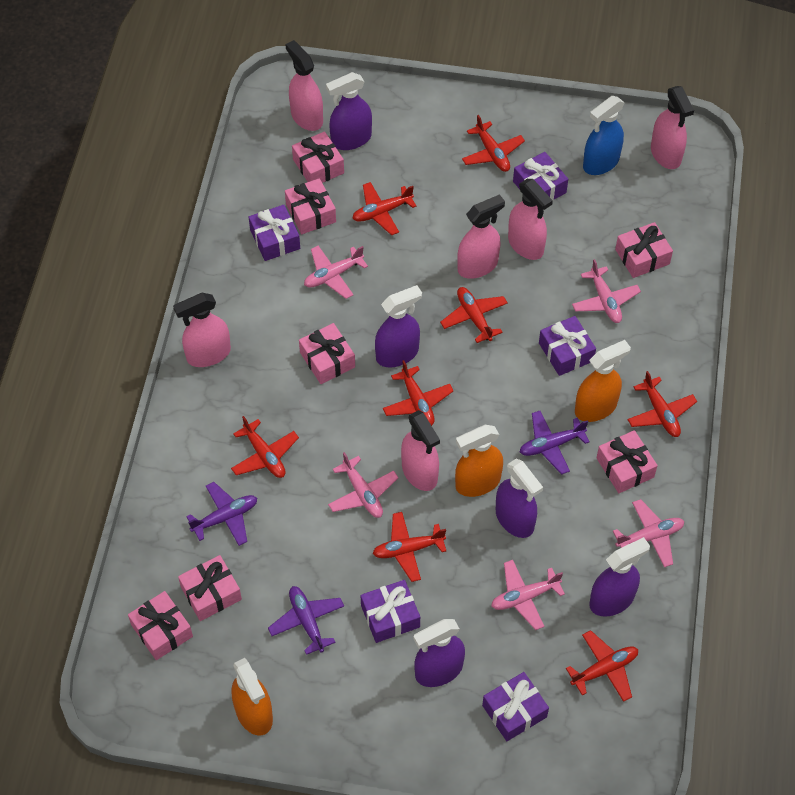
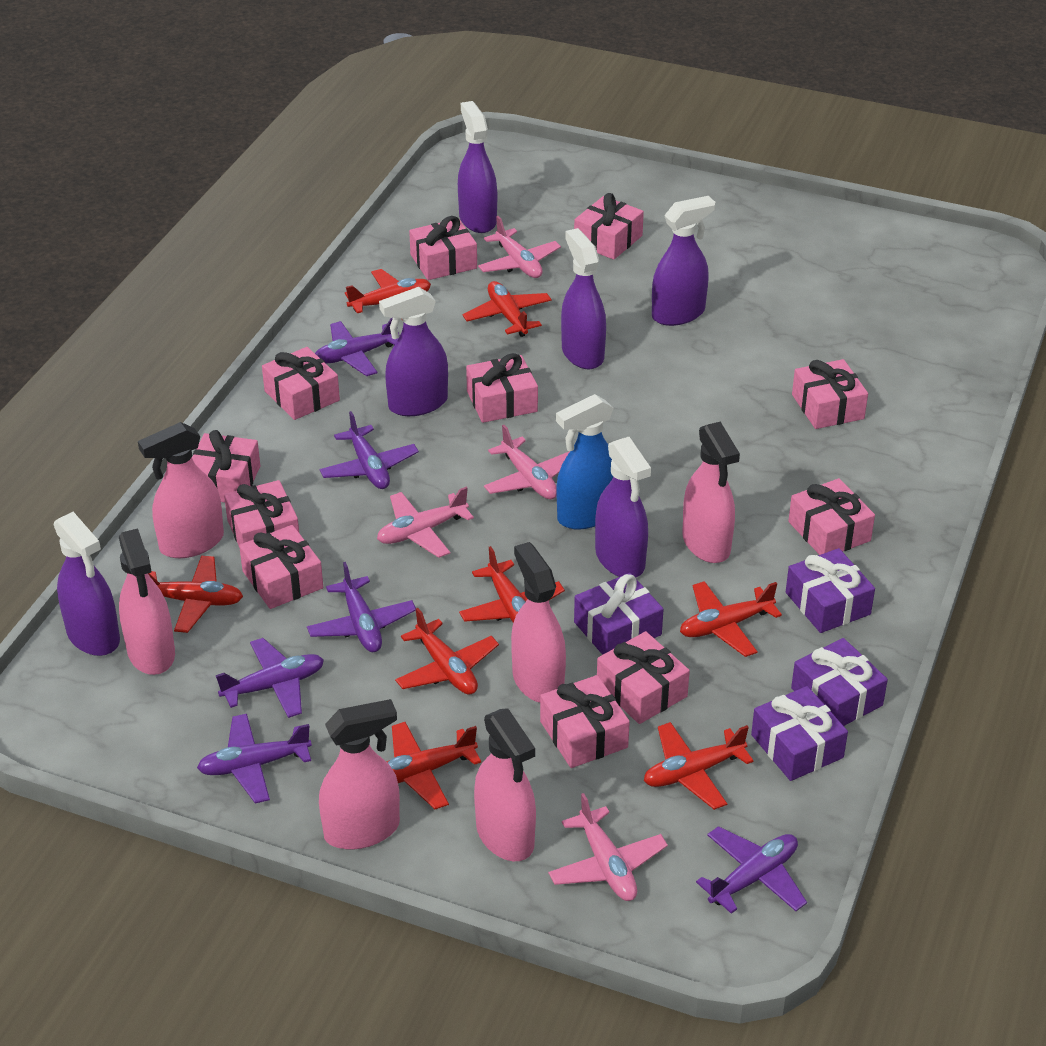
orange spray bottle: [231,658,273,735] [455,425,503,497] [575,340,631,422] = 3 -> none = 0
pink gift: [128,591,193,660] [178,555,242,621] [285,178,336,234] [292,131,344,183] [299,323,355,384] [597,430,658,493] [615,222,673,278] = 7 -> [192,430,260,503] [224,480,299,546] [239,525,323,609] [262,347,340,420] [409,216,477,280] [466,353,538,423] [540,675,630,768] [574,193,644,260] [597,631,690,724] [788,478,875,555] [792,359,868,429] = 11
pink plane: [304,246,368,299] [328,452,398,518] [491,560,565,630] [572,259,641,323] [613,499,684,567] = 5 -> [377,487,474,558] [478,216,561,278] [484,425,570,499] [548,793,668,901] = 4
purple gift: [249,205,300,261] [360,580,420,643] [482,672,549,741] [513,152,568,200] [539,316,596,376] = 5 -> [574,573,664,655] [751,686,848,781] [786,548,875,633] [791,638,888,726] = 4
purple plane: [186,482,257,546] [268,586,344,655] [520,411,590,475] = 3 -> [197,714,312,803] [216,638,324,718] [307,562,416,652] [315,318,399,376] [319,411,419,489] [696,826,807,914] = 6
purple spray bottle: [326,72,372,150] [375,285,422,368] [414,619,465,687] [496,459,543,538] [589,537,650,617] = 5 -> [54,512,120,656] [379,287,448,416] [458,101,497,233] [561,228,606,369] [595,437,651,578] [652,196,715,326] = 6

